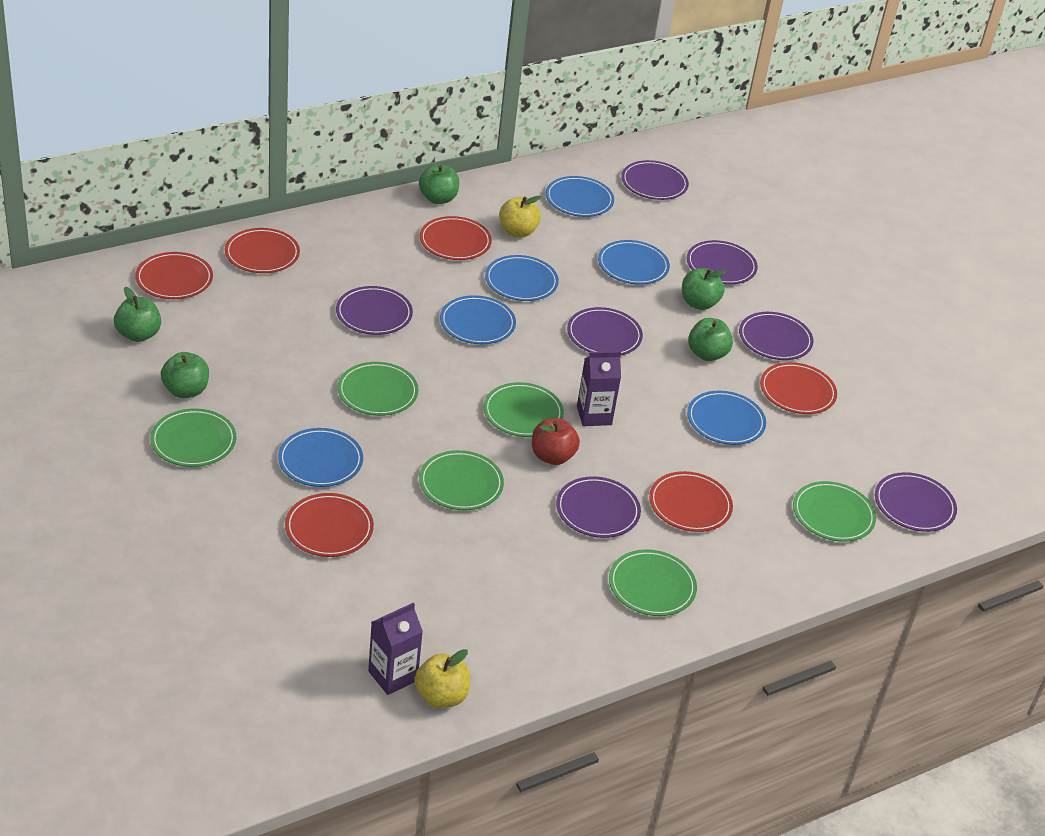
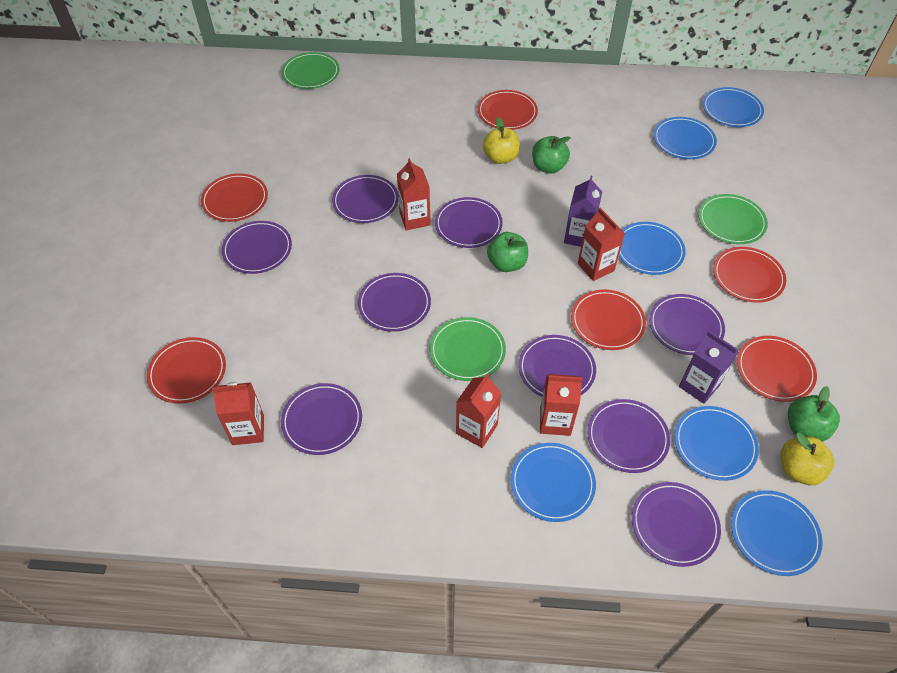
green apple: [114,287,161,342] [161,352,209,398] [419,164,459,204] [682,268,727,310] [688,318,733,361] = 5 -> [487,232,528,272] [532,136,571,173] [788,386,840,442] = 3
green plate: [150,408,236,467] [338,362,419,416] [419,450,504,510] [484,382,564,437] [609,549,697,616] [793,481,876,542] = 6 -> [282,52,340,89] [430,317,506,381] [698,194,768,244] = 3
purple plate: [336,286,413,335] [556,476,641,538] [567,307,643,356] [621,160,689,200] [687,240,758,285] [739,312,814,360] [875,472,957,532] = 7 -> [222,221,292,274] [281,383,362,455] [332,175,399,223] [358,273,431,332] [435,197,503,248] [518,335,596,397] [587,399,670,473] [632,482,721,567] [649,294,725,355] = 9
red apple: [532,418,580,465] = 1 -> none = 0
red carton: none = 0 -> [212,382,264,445] [397,158,431,231] [456,373,501,448] [540,374,583,436] [578,208,625,281] = 5

